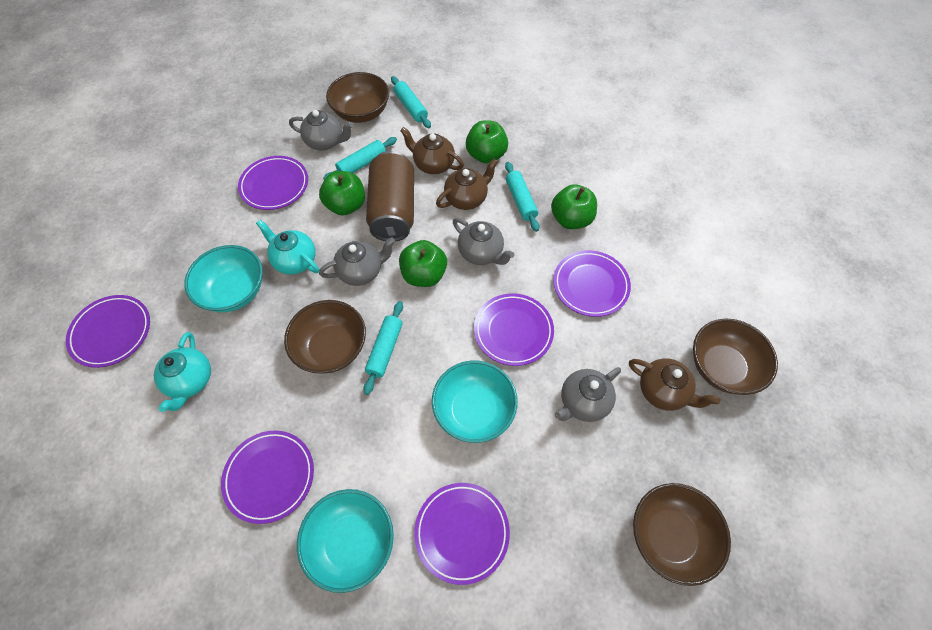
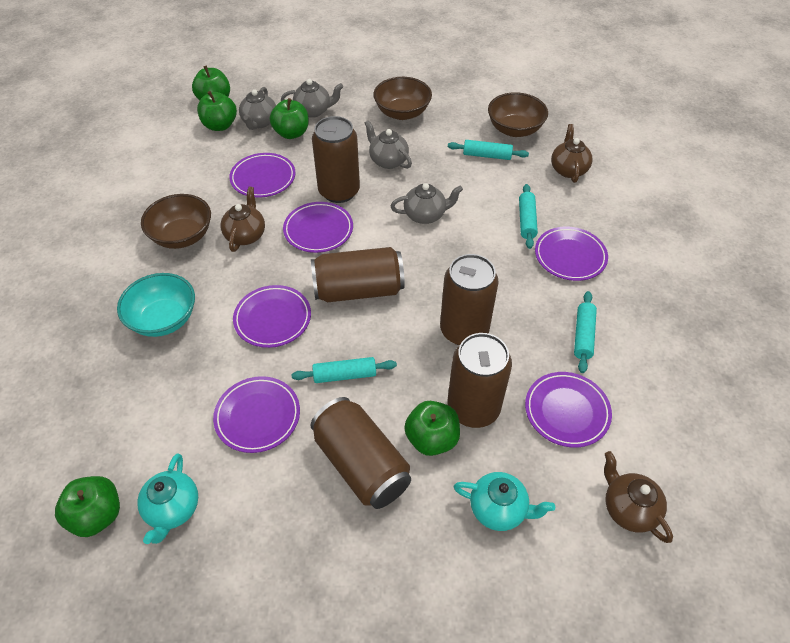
brown bowl: [284,300,366,374] [326,72,389,123] [633,483,731,586] [693,318,778,395] = 4 -> [141,194,211,249] [373,77,432,120] [488,92,548,137] = 3
brown can: [366,151,414,241] = 1 -> [310,397,411,509] [311,247,405,302] [312,116,360,203] [440,254,499,345] [447,333,512,428] = 5
green apple: [319,171,365,216] [399,240,447,287] [466,120,508,164] [551,184,597,229] = 4 -> [55,476,120,537] [192,66,230,100] [197,91,237,131] [270,98,309,139] [404,401,460,456] = 5
turquoise bowl: [184,245,263,312] [297,489,394,593] [432,361,518,443] = 3 -> [117,273,195,337] = 1

